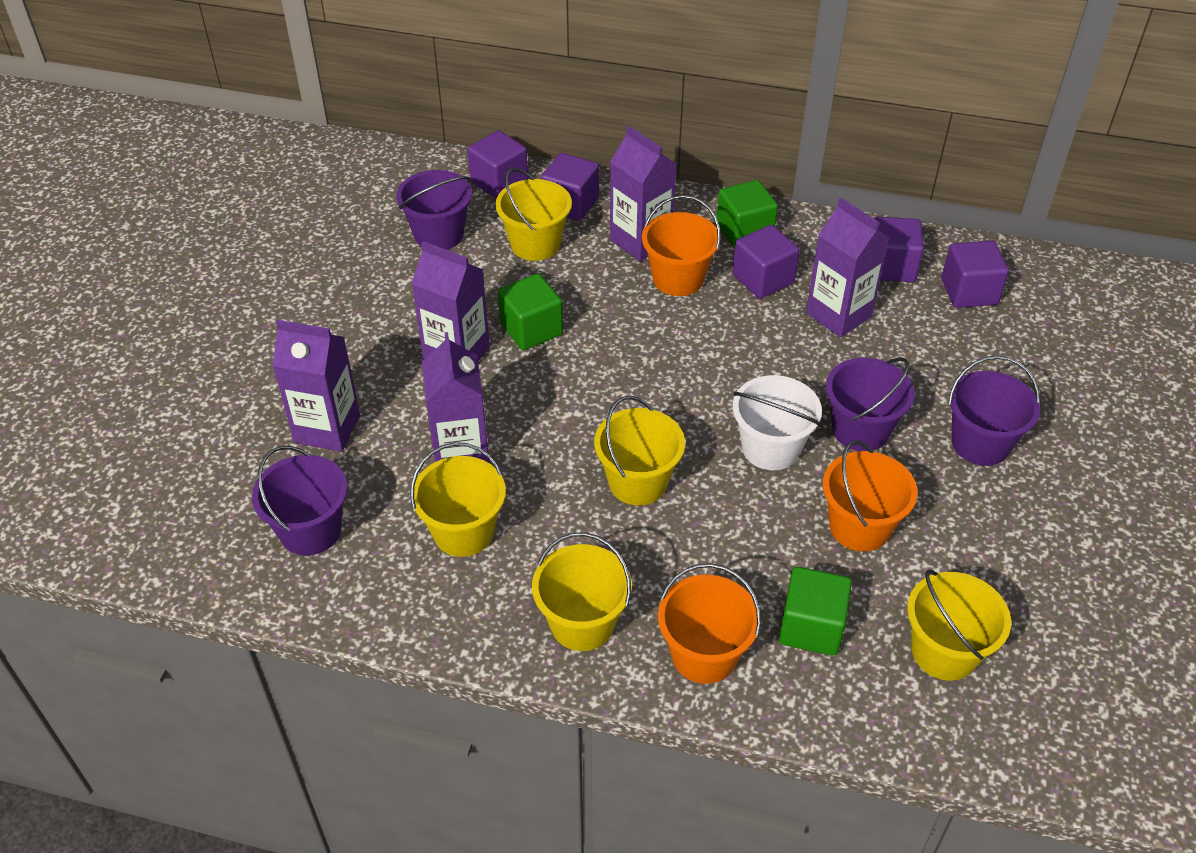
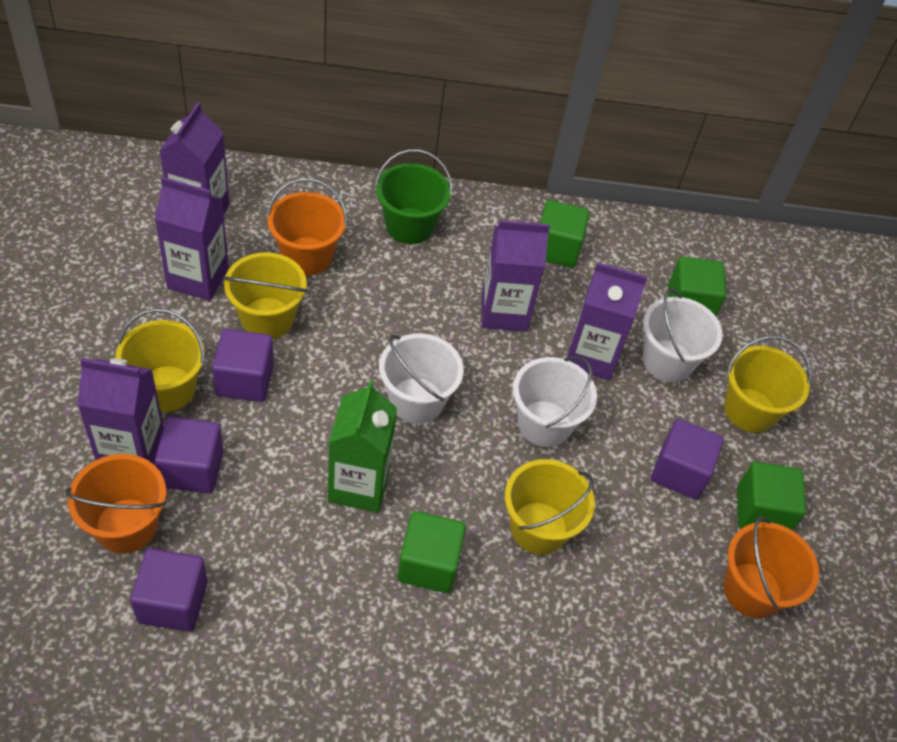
green bucket: none = 0 -> [375,149,452,244] = 1
green carton: none = 0 -> [328,381,397,513] = 1
green cube: [498,274,563,350] [717,180,778,248] [779,567,852,656] = 3 -> [397,511,466,593] [540,200,590,268] [668,256,726,316] [737,462,806,531] = 4
purple bucket: [252,446,347,556] [396,170,472,250] [826,358,915,451] [948,356,1040,466] = 4 -> none = 0
purple cube: [467,130,528,198] [541,153,599,221] [732,225,800,299] [875,217,924,282] [942,241,1009,308] = 5 -> [130,548,208,632] [155,417,223,493] [212,329,274,402] [651,419,724,499] = 4
white bucket: [732,375,822,470] = 1 -> [379,334,464,424] [513,356,597,447] [643,288,722,382] = 3
yellow bucket: [410,442,506,557] [496,168,572,261] [532,532,632,651] [594,396,685,505] [907,570,1011,681] = 5 -> [115,309,205,412] [223,252,308,339] [505,459,595,555] [724,336,811,433] = 4

